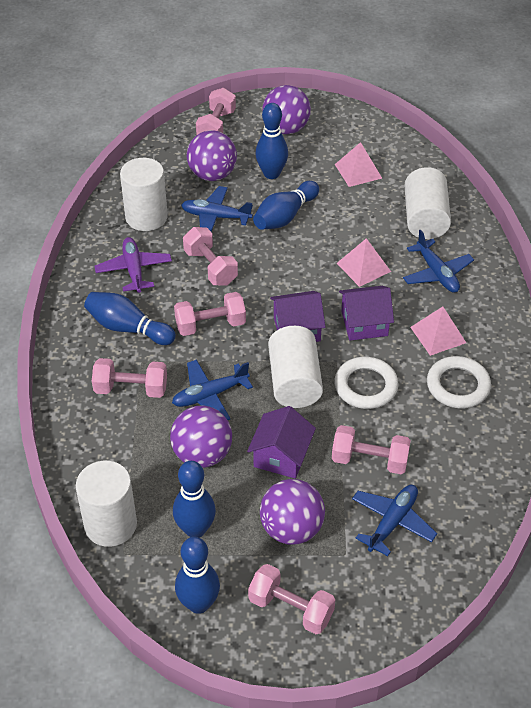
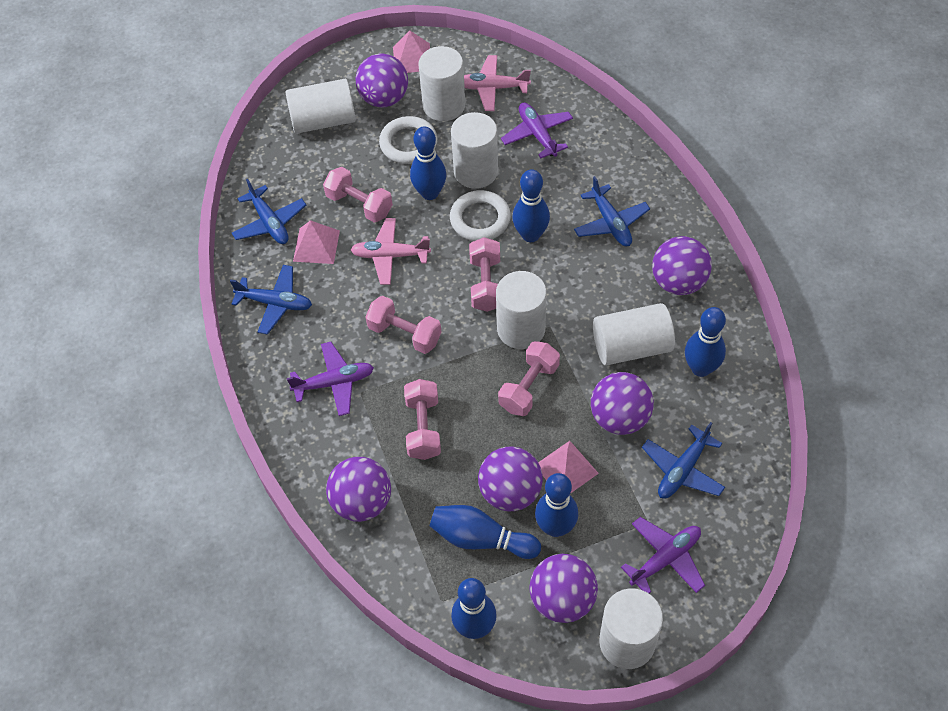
blue bowling pin: [84,292,176,345] [173,461,216,538] [175,537,220,614] [253,181,319,230] [255,103,288,179] = 5 -> [410,127,446,200] [430,505,541,559] [451,578,497,639] [512,169,550,242] [535,473,578,537] [685,307,726,377] = 6
pink dumbbell: [92,358,167,398] [174,292,246,336] [183,227,238,286] [196,88,236,135] [248,564,335,634] [332,425,411,474] = 6 -> [323,167,393,223] [365,296,441,354] [404,379,441,460] [469,237,500,312] [498,341,560,416] = 5
pink plane: none = 0 -> [351,218,431,285] [464,55,531,111] = 2
purple ball: [170,406,232,468] [187,130,237,181] [260,479,325,545] [262,85,311,134] = 4 -> [326,457,391,522] [355,54,408,107] [478,447,543,511] [529,554,598,623] [591,372,654,435] [652,236,712,295] = 6
purple house: [247,406,316,479] [270,291,326,342] [339,286,394,341] = 3 -> none = 0
purple plane: [95,237,172,293] = 1 -> [287,342,374,416] [501,103,573,158] [621,517,705,593] = 3
white cylinder: [76,461,137,547] [120,158,168,231] [268,326,323,408] [404,167,451,239] = 4 -> [285,79,356,134] [419,46,465,121] [451,112,498,189] [496,271,547,349] [593,303,675,366] [599,588,663,669] = 6

